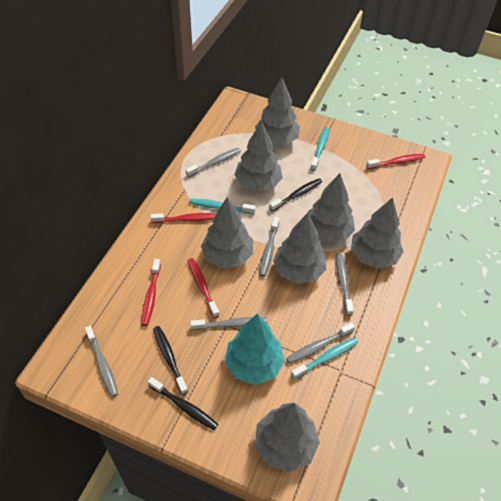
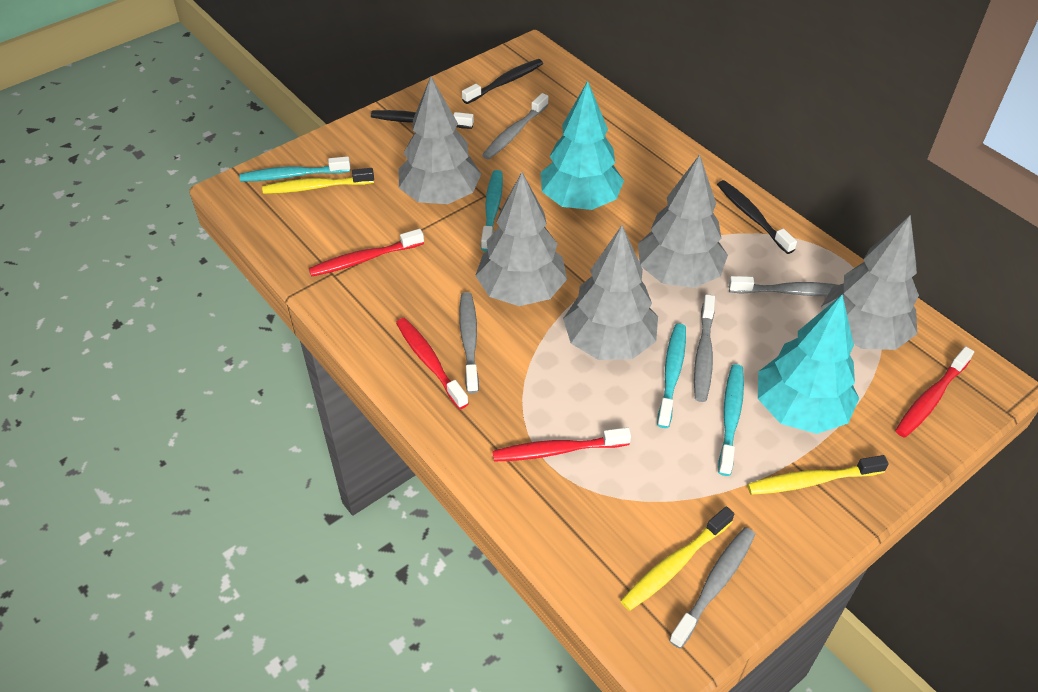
grey toothbrush: [85,326,118,397] [186,148,241,177] [190,317,267,330] [259,217,279,277] [286,322,355,364] [336,253,354,316] = 6 -> [459,292,479,394] [482,93,549,159] [669,527,756,649] [694,294,715,402] [729,276,837,296] = 5
grey tree: [201,197,253,268] [234,121,283,192] [255,77,300,145] [255,403,320,472] [273,213,327,284] [308,173,355,244] [351,197,404,269] = 7 -> [399,76,481,204] [475,172,567,306] [563,225,658,360] [638,155,728,288] [821,215,919,350] = 5
turquoise toothbrush: [189,198,256,214] [291,337,358,380] [310,127,330,171] = 3 -> [239,156,350,182] [481,170,503,251] [657,324,686,428] [718,364,744,476] = 4
turquoise tree: [225,313,285,385] = 1 -> [541,81,624,210] [758,294,859,434] = 2
yellow toothbrush: none = 0 -> [262,168,374,194] [621,507,734,611] [747,455,889,495] = 3

